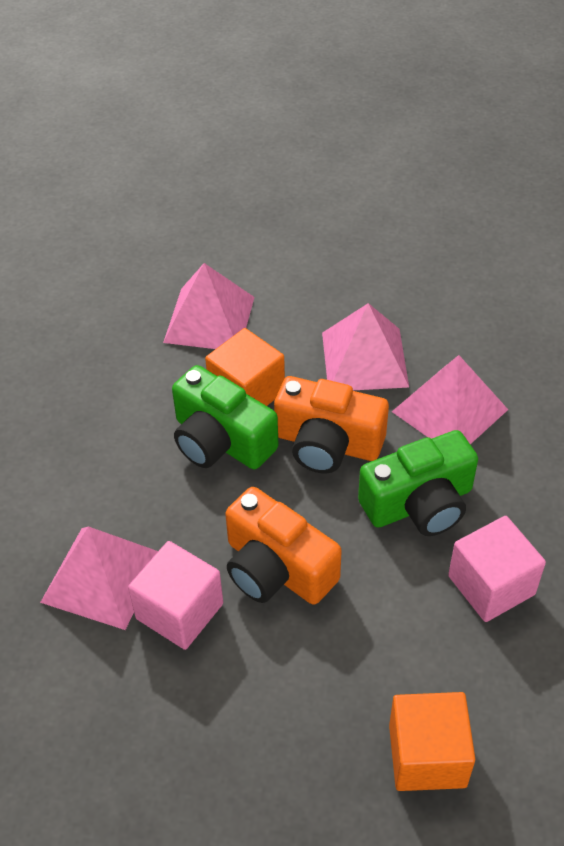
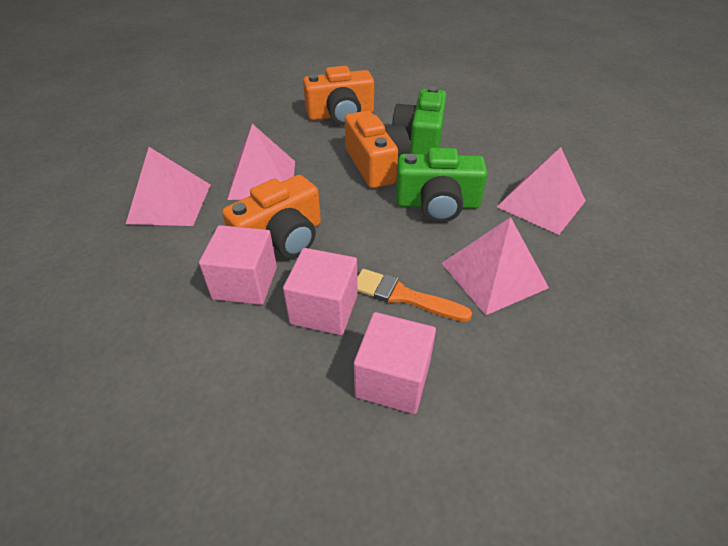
orange brush: none = 0 -> [357,269,472,322] = 1
orange camera: [225,487,342,605] [274,376,389,473] = 2 -> [222,175,321,258] [303,66,374,125] [345,111,410,188] = 3
orange cube: [205,328,285,406] [389,692,475,791] = 2 -> none = 0
pink cube: [128,541,223,650] [448,516,546,622] = 2 -> [199,225,277,305] [283,248,358,335] [354,312,436,414] = 3

